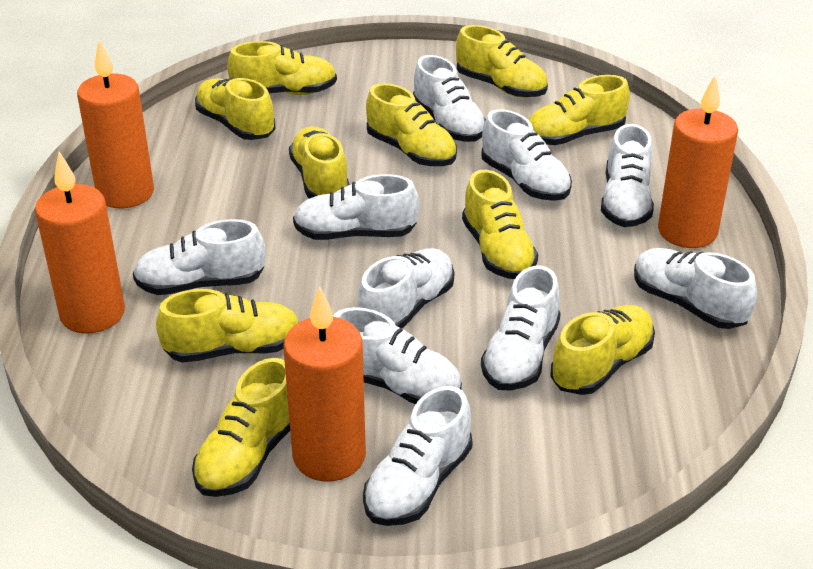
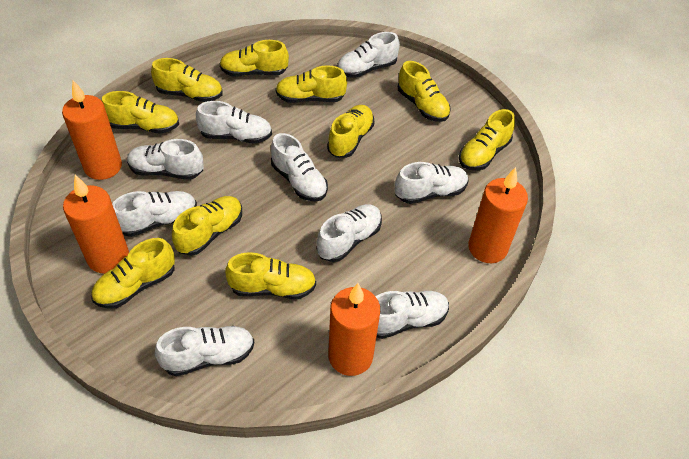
white shoe: [133,219,265,295] [293,174,419,240] [333,307,462,404] [357,248,454,328] [363,386,473,526] [413,55,486,142] [481,109,572,201] [481,265,561,390] [601,124,654,227] [634,248,757,329] = 10 -> [112,191,197,237] [127,139,204,180] [155,326,254,376] [196,101,272,144] [271,133,328,202] [317,204,382,262] [337,32,400,78] [376,291,449,339] [395,162,468,204] = 9

